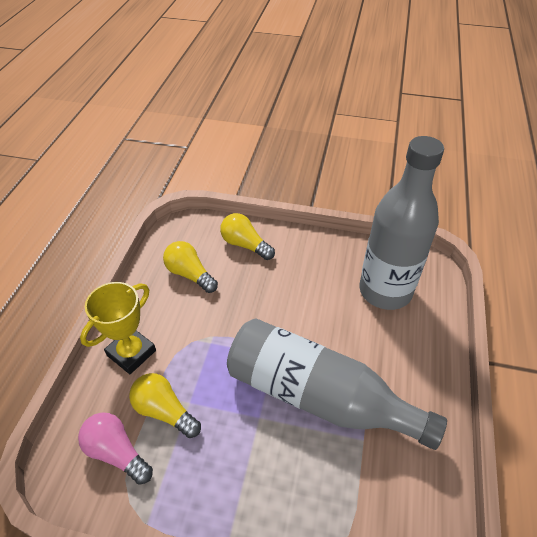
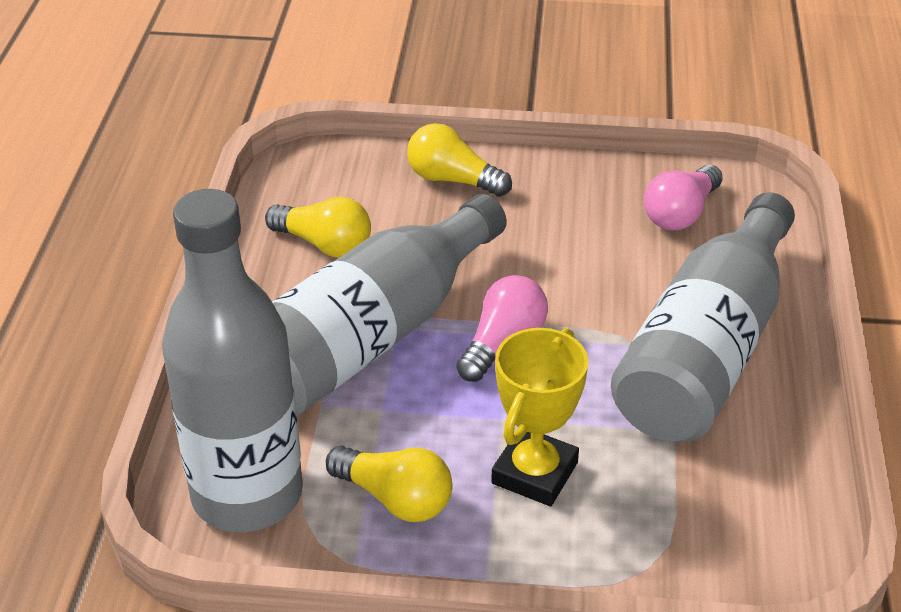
grey bottle: [227,318,447,450] [359,136,444,310] = 2 -> [162,189,303,532] [272,194,507,416] [611,192,795,443] = 3
pink light bulb: [78,412,153,485] = 1 -> [456,275,548,382] [644,165,723,230] = 2

